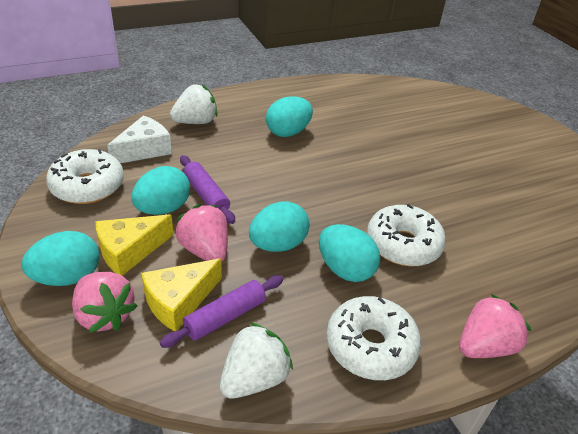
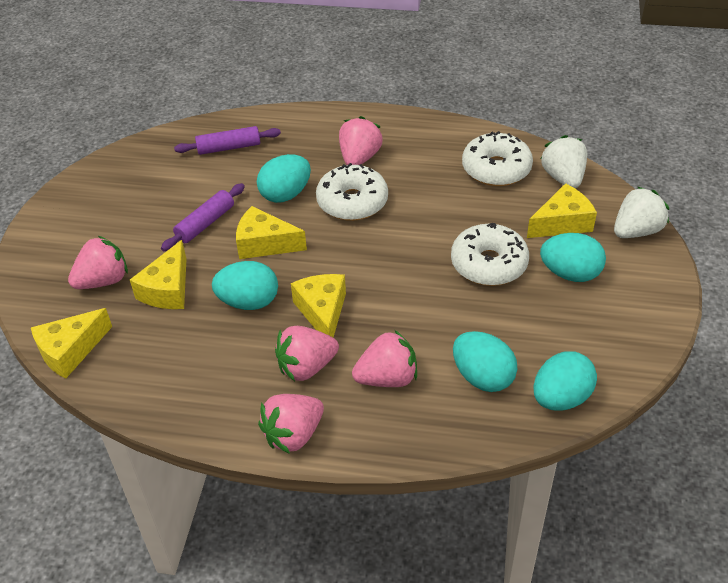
pink strawberry: [72,272,137,333] [175,204,228,262] [459,294,531,358] = 3 -> [68,236,128,289] [258,394,324,454] [275,326,339,381] [339,116,383,165] [352,330,417,387] = 5
white cheese: [107,116,172,163] = 1 -> none = 0
yellow cheese: [96,214,174,276] [141,258,222,331] = 2 -> [31,308,112,379] [130,240,186,309] [236,206,307,259] [291,274,346,337] [527,183,597,238] = 5

